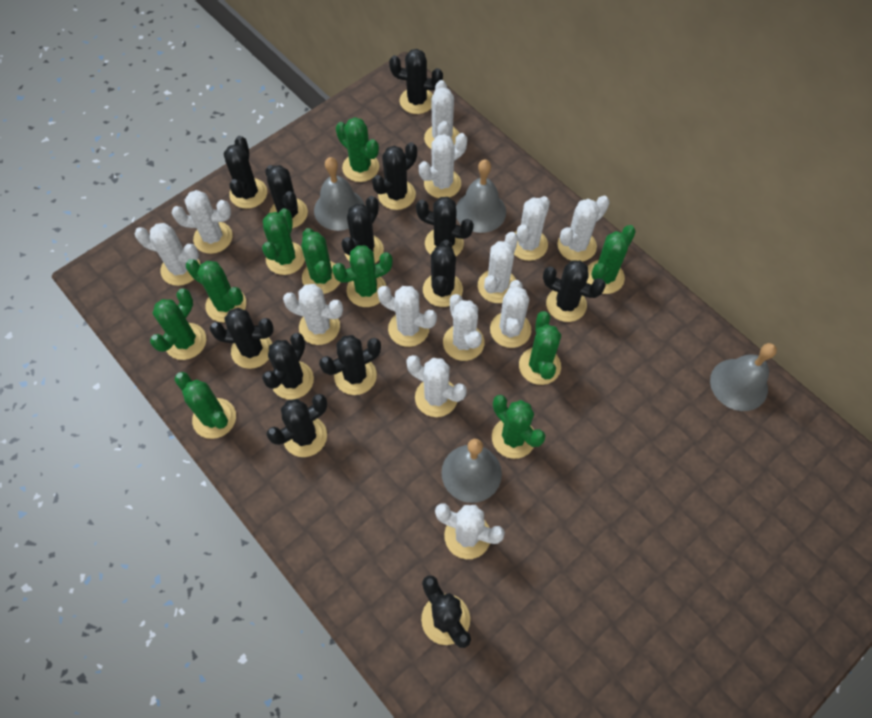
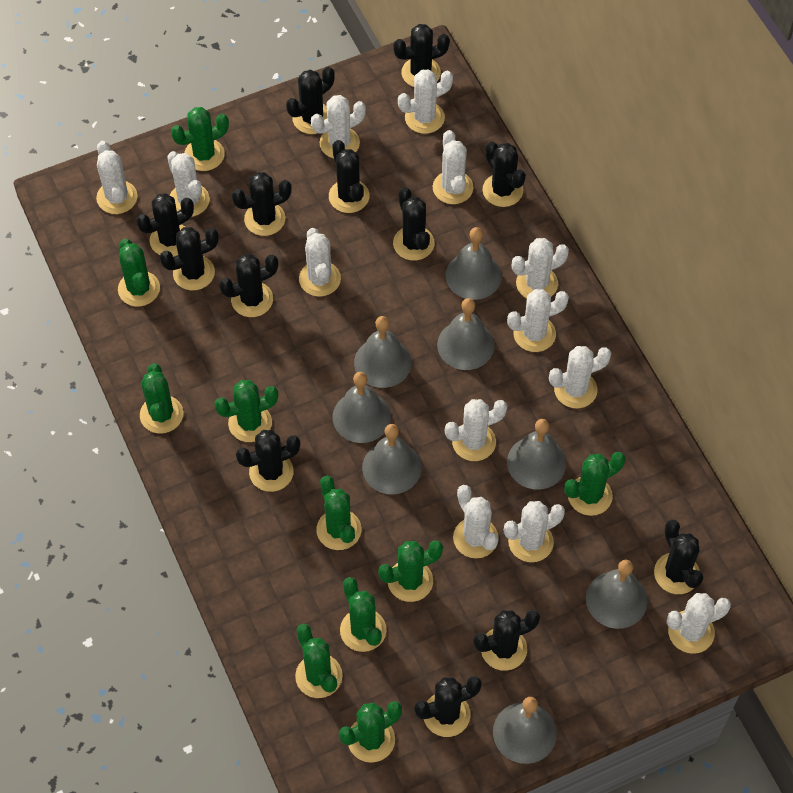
grey bell: [314,157,364,231] [441,439,502,503] [456,159,506,233] [710,343,777,411] = 4 -> [333,372,391,443] [354,316,412,388] [362,424,421,494] [437,298,494,370] [445,227,502,300] [493,697,557,764] [507,419,566,490] [586,560,648,629] = 8

